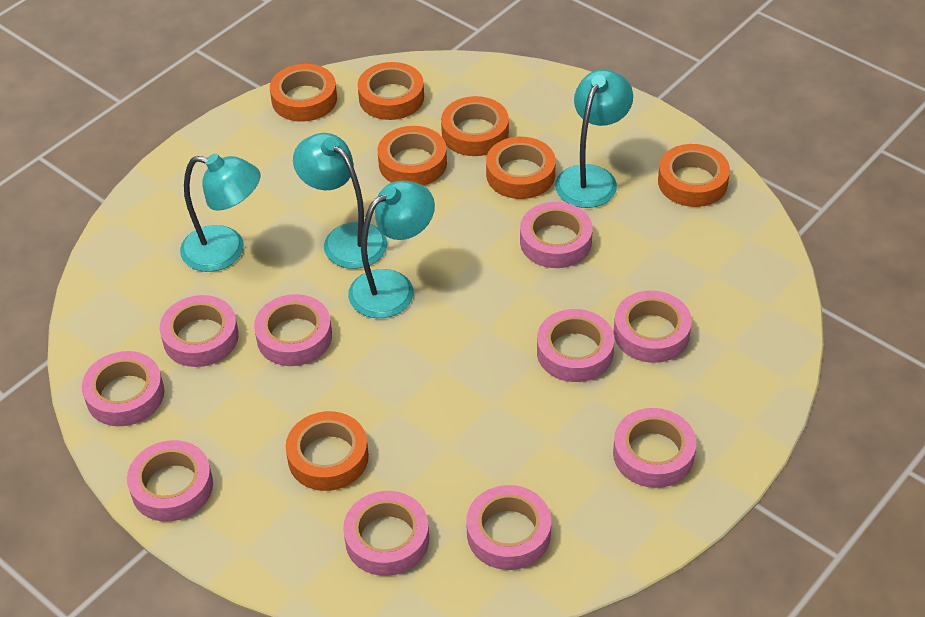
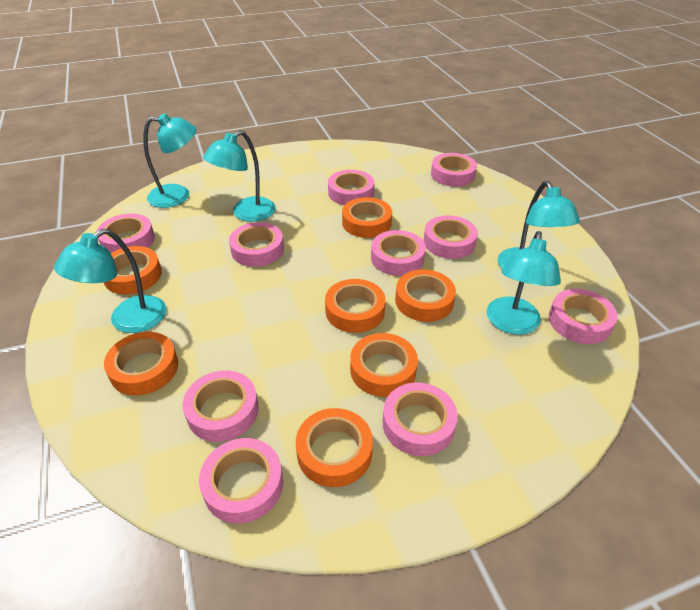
turquoise lamp: [180,154,260,272] [293,133,387,269] [348,180,435,318] [555,69,633,208] = 4 -> [54,229,166,333] [143,113,197,208] [203,130,276,222] [487,231,561,335] [498,181,580,269] = 5

